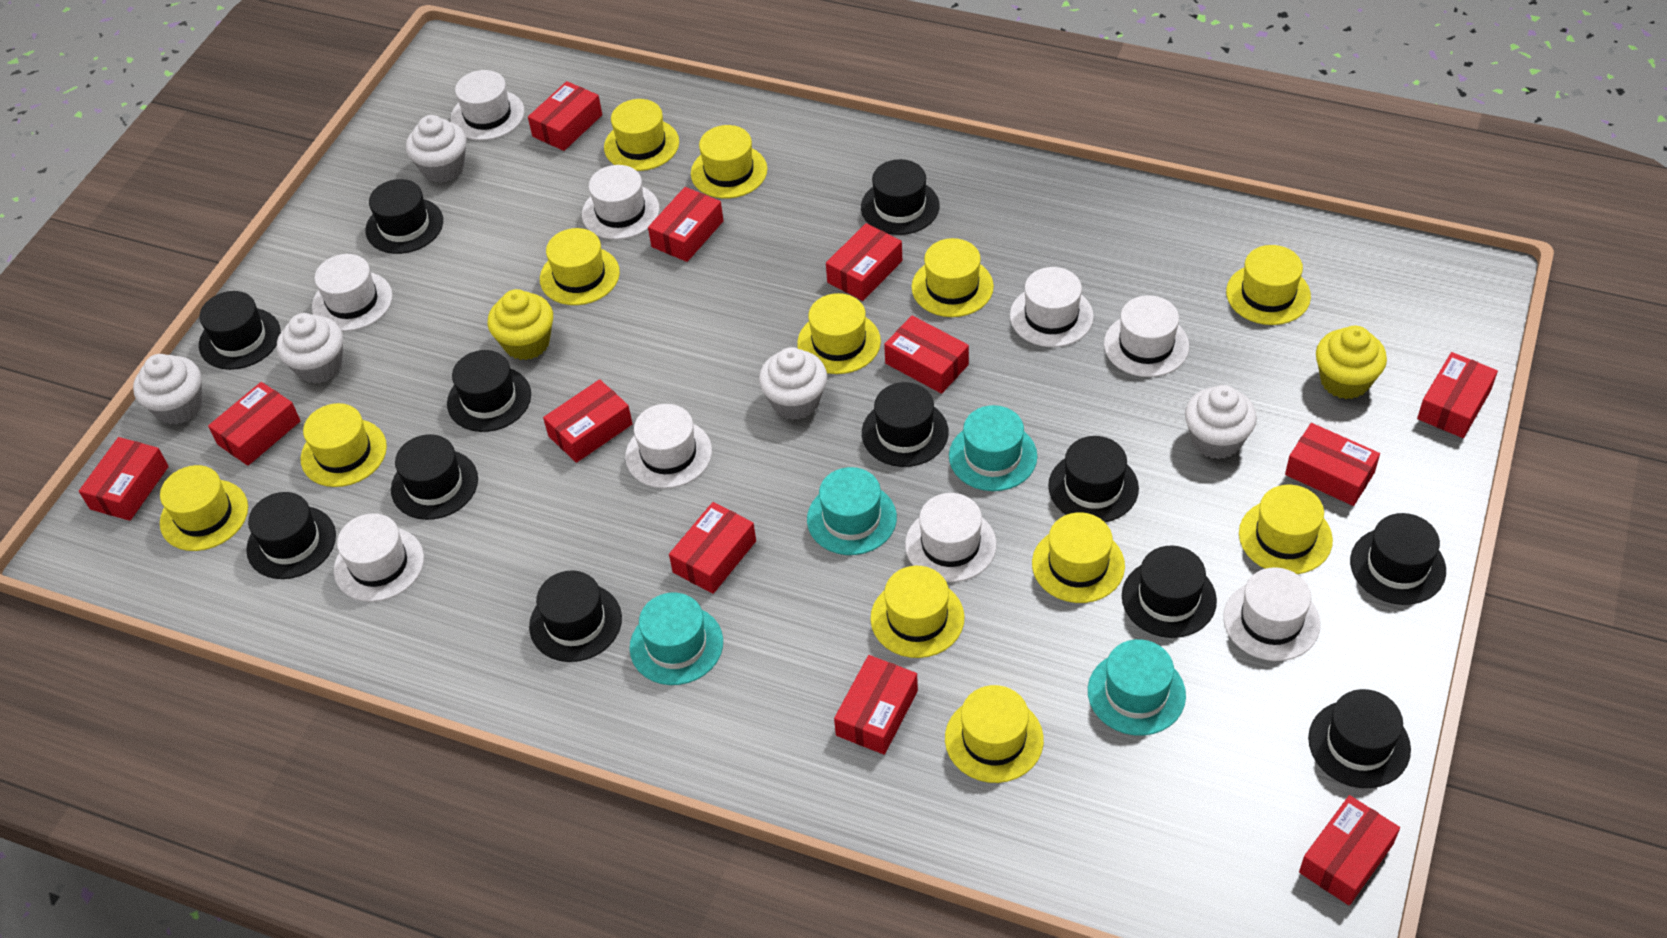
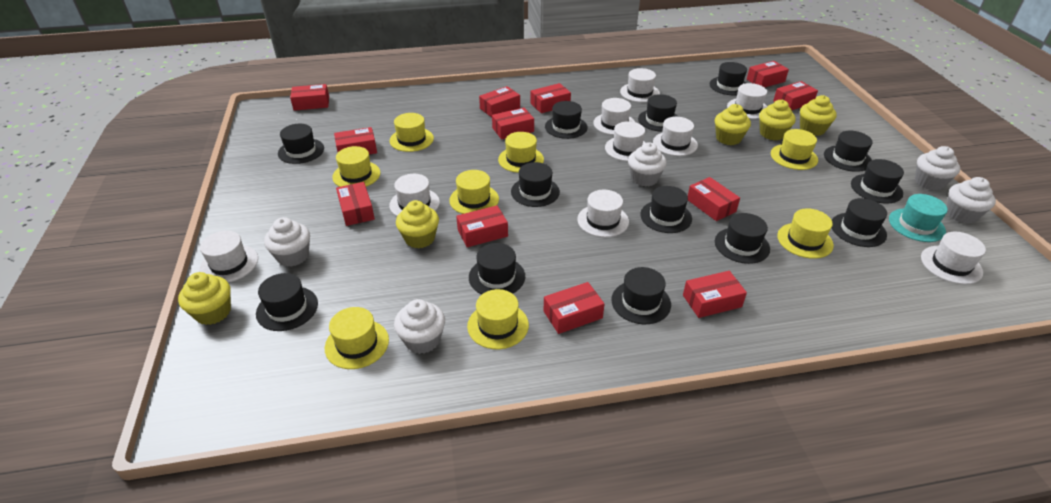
black hat: [199,291,281,370] [246,492,336,579] [366,179,443,254] [391,434,478,520] [447,350,531,432] [529,570,622,662] [861,159,940,235] [862,382,949,467] [1048,436,1139,522] [1122,546,1217,638] [1308,689,1411,788] [1350,513,1446,605] = 12 -> [256,273,318,331] [278,124,324,164] [469,243,525,294] [511,162,560,207] [545,101,588,139] [611,267,671,324] [638,94,678,132] [640,186,692,233] [709,62,747,95] [715,213,770,264] [824,131,872,172] [832,198,887,247] [851,159,904,204] = 13
turquoise hat: [630,592,723,685] [807,467,897,555] [949,405,1037,491] [1088,639,1186,736] = 4 -> [889,194,948,242] = 1
yellow cupcake: [488,289,553,360] [1316,326,1387,399] = 2 -> [178,272,231,325] [396,200,439,248] [715,104,751,145] [759,100,796,141] [800,95,836,136] = 5
yellow hat: [160,465,248,551] [301,403,387,487] [540,228,620,305] [604,99,679,171] [691,125,767,198] [797,293,881,374] [870,566,965,658] [911,238,994,317] [945,685,1044,783] [1032,512,1125,603] [1226,245,1311,325] [1239,485,1333,574] = 12 -> [325,307,389,369] [332,146,381,187] [390,113,434,152] [449,170,499,214] [467,289,529,349] [498,132,544,173] [771,129,818,170] [777,208,834,259] = 8

